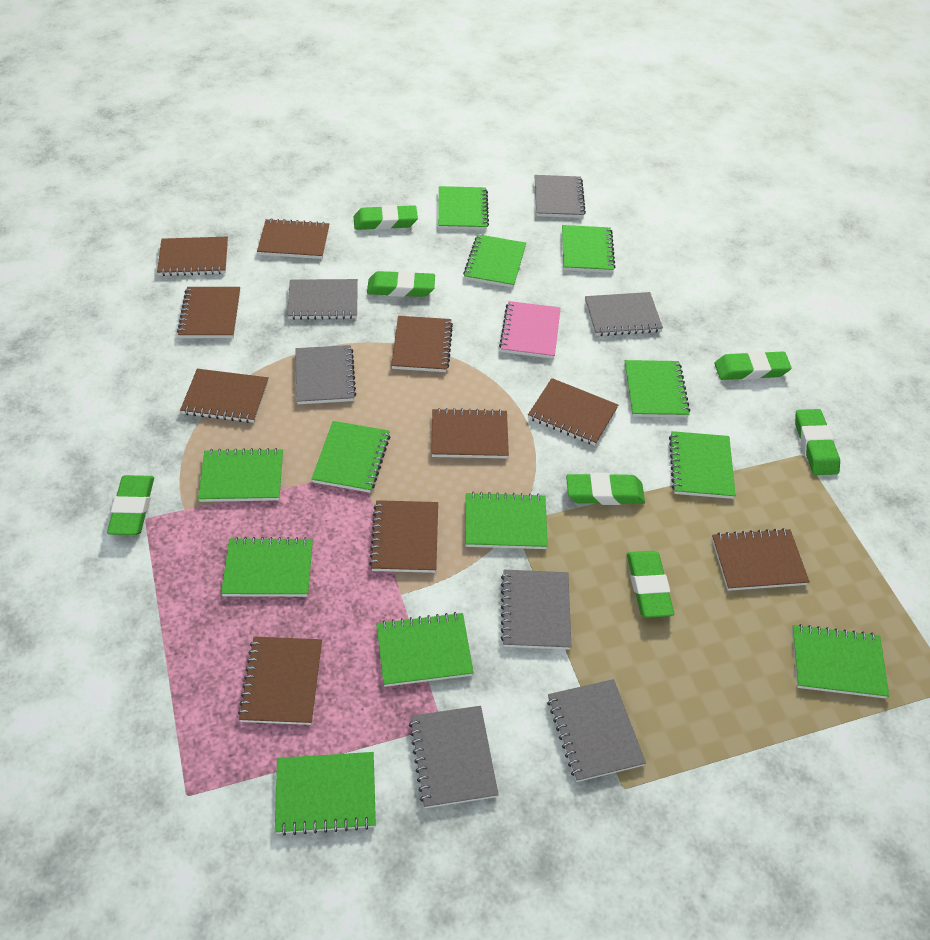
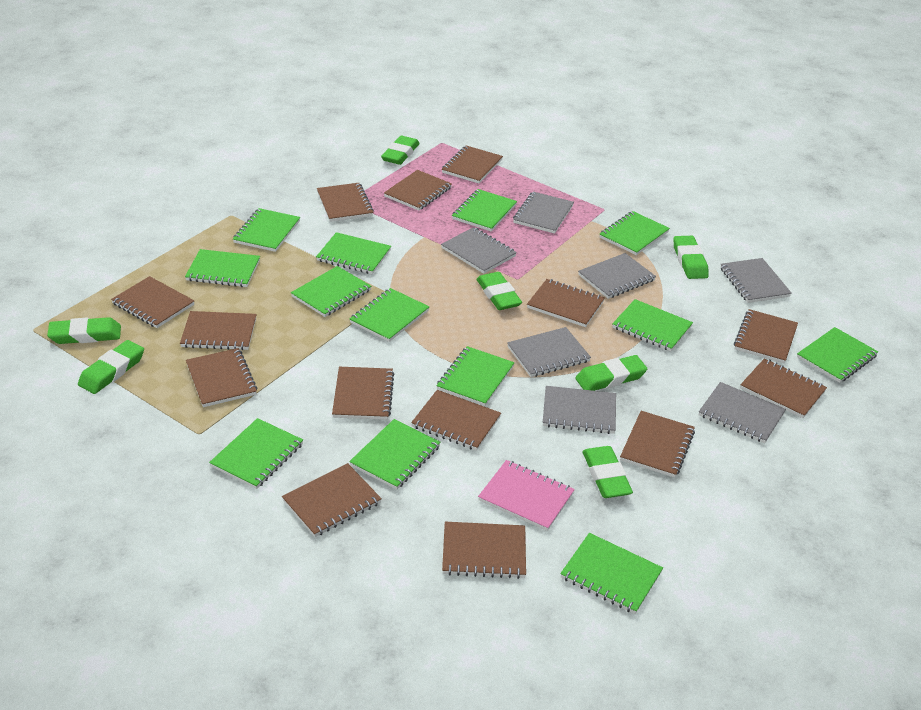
brown notebook: [157,237,228,276] [177,287,240,338] [180,369,269,423] [238,637,322,725] [257,218,329,259] [369,500,438,573] [391,316,453,372] [431,408,509,458] [528,378,618,445] [712,528,810,591] = 10 -> [111,276,194,328] [180,311,257,350] [186,348,257,407] [282,463,382,537] [317,183,374,222] [332,367,394,420] [384,170,452,211] [411,390,501,451] [442,146,503,183] [442,522,526,579] [527,279,605,327] [620,411,695,478] [734,309,798,363] [740,358,827,418] = 14
green notebook: [198,448,283,502] [221,537,313,597] [275,752,376,836] [312,421,390,493] [376,612,474,687] [438,186,489,230] [463,234,526,288] [465,492,548,549] [562,225,615,273] [624,360,690,418] [669,431,736,499] [792,624,889,699] = 12 -> [185,249,260,287] [209,418,303,489] [233,208,300,252] [291,266,371,317] [316,232,391,274] [349,419,441,490] [350,288,429,342] [436,346,515,406] [452,189,517,231] [560,533,663,614] [600,211,670,255] [612,299,693,351] [797,327,878,383] = 13

